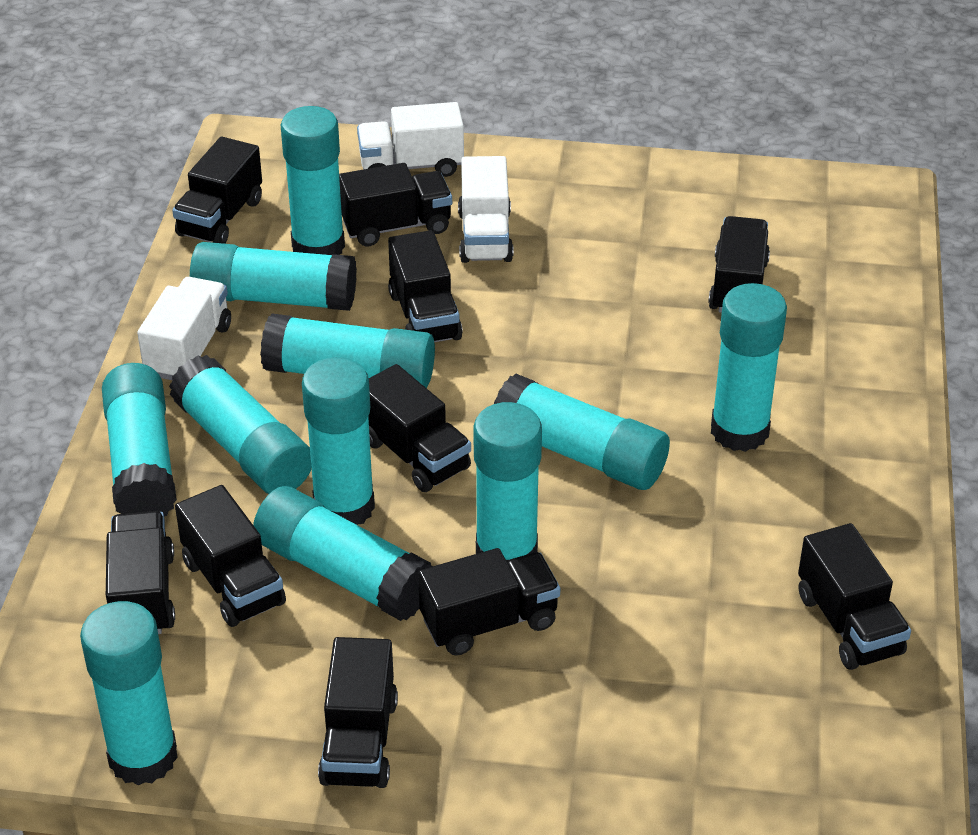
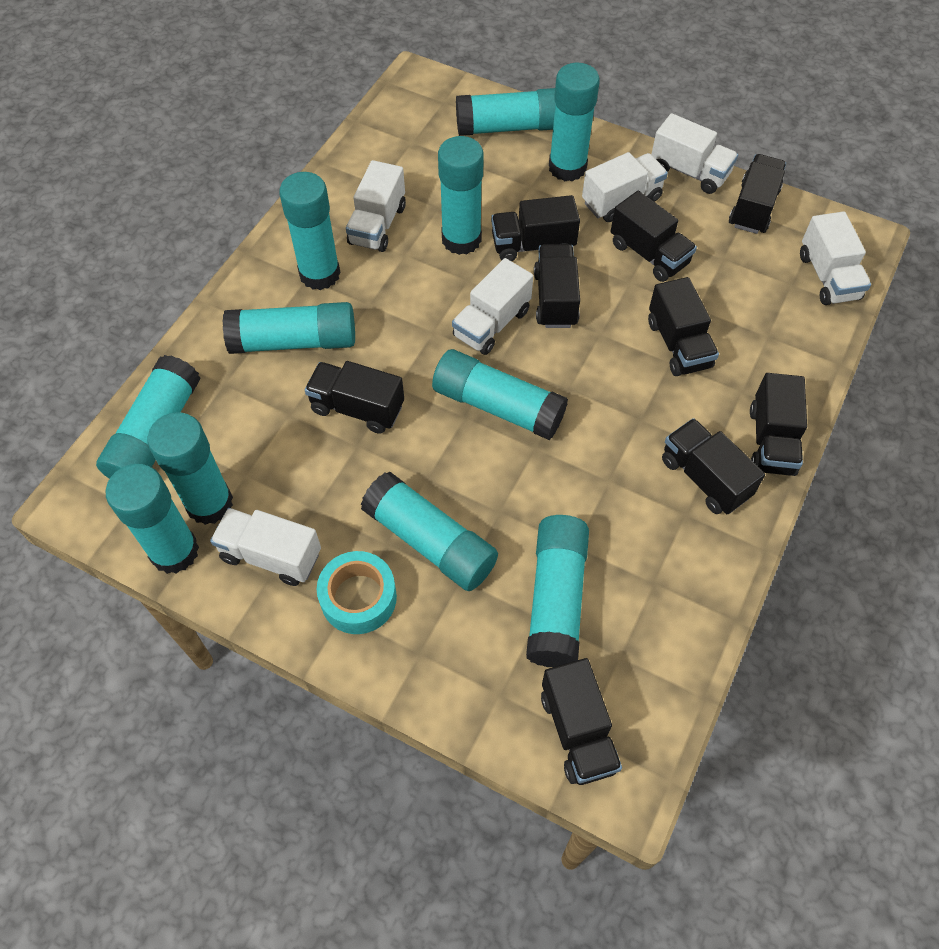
black truck: [106,511,175,634] [172,137,262,244] [175,485,286,627] [318,637,398,788] [339,163,452,246] [368,364,471,492] [388,230,463,342] [418,548,560,656] [708,216,770,313] [798,523,911,670] = 10 -> [305,361,404,434] [491,195,580,261] [534,244,580,328] [541,658,622,785] [611,191,697,282] [648,277,719,376] [662,418,765,514] [729,154,786,234] [750,373,807,476] = 9
turquoise tape: none = 0 -> [317,551,397,634] = 1
white truck: [137,277,231,380] [357,102,464,177] [458,156,514,263] = 3 -> [210,508,321,586] [346,160,406,252] [452,258,533,355] [582,152,668,222] [651,113,738,194] [800,211,871,305] = 6

